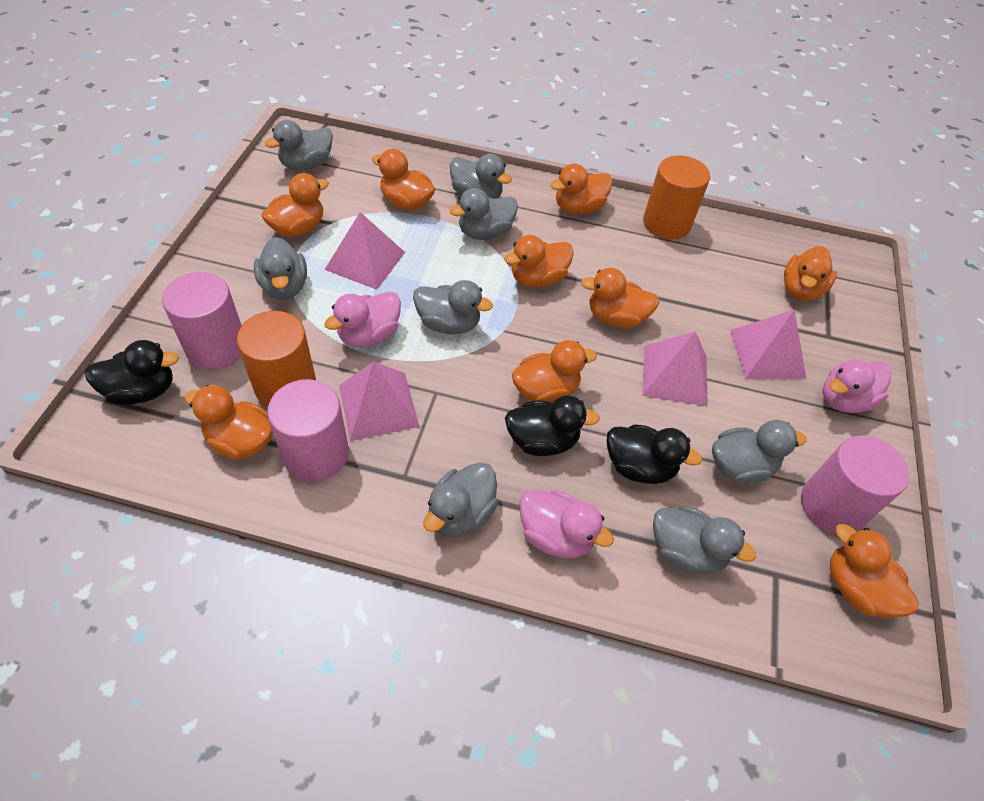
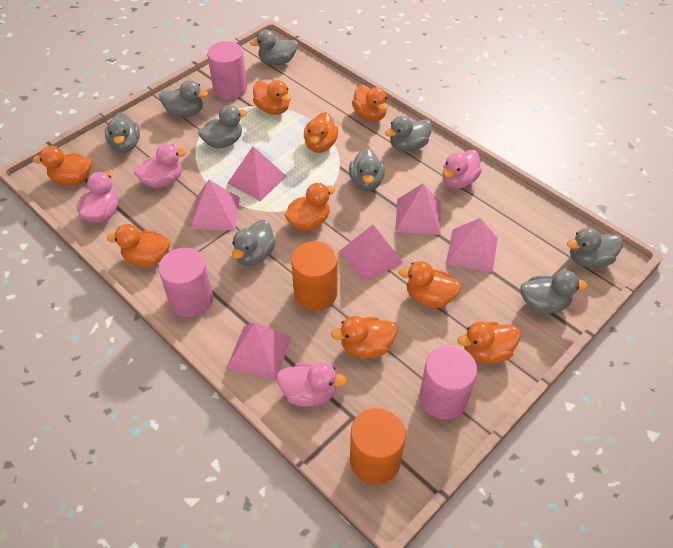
black duck: [84,340,179,405] [505,395,600,456] [607,425,702,484] = 3 -> none = 0
grey duck: [254,237,307,300] [265,120,333,170] [413,280,493,334] [423,462,499,538] [450,154,512,199] [450,188,518,240] [653,506,756,575] [712,420,806,484] = 8 -> [105,112,140,153] [159,80,208,117] [198,105,247,149] [232,220,276,266] [250,30,298,65] [349,148,385,191] [385,116,432,152] [520,270,588,314] [567,227,623,268] = 9
pink duck: [325,291,401,347] [519,490,614,558] [823,360,892,413] = 3 -> [77,171,118,223] [134,144,187,188] [277,362,347,407] [443,150,482,189] = 4
pink pyramid: [325,212,405,290] [339,361,420,441] [642,331,708,407] [730,309,806,379] = 4 -> [190,180,240,230] [227,146,287,201] [227,322,292,380] [339,225,403,282] [395,184,441,235] [446,218,498,273] = 6

